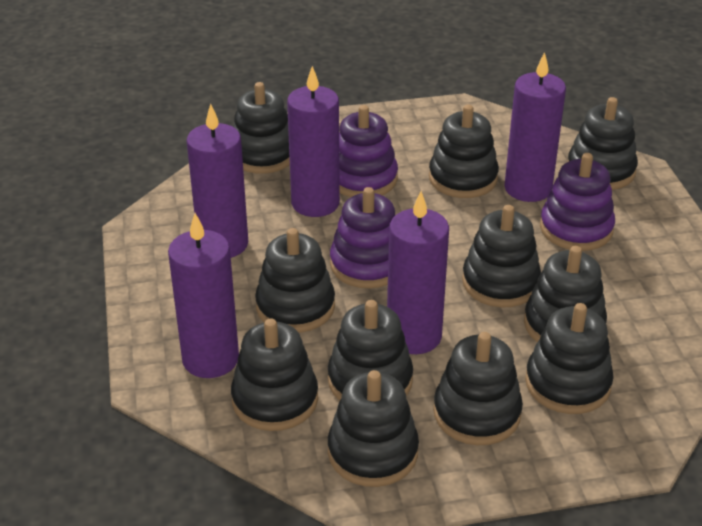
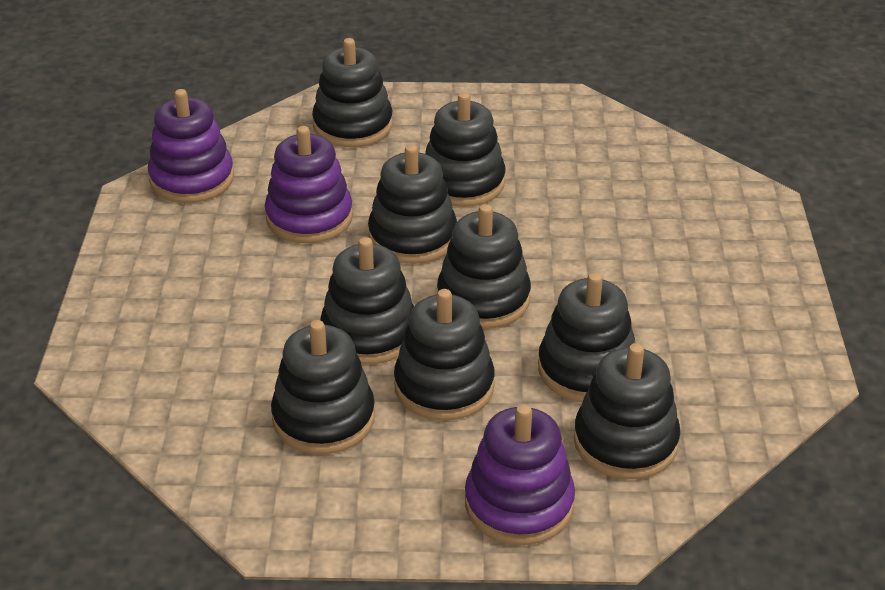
black stacking toy: [231,319,318,431] [233,82,290,174] [255,228,335,333] [328,300,413,401] [328,370,419,487] [429,105,499,198] [433,332,523,445] [462,205,541,307] [524,246,607,342] [525,303,614,414] [568,97,638,190] = 11 -> [271,320,375,454] [312,38,393,147] [320,237,414,365] [368,144,457,264] [394,289,495,421] [425,92,506,207] [437,204,531,329] [538,273,635,402] [574,343,680,479] = 9
purple candle: [168,213,239,378] [186,103,248,258] [287,66,340,217] [387,191,449,354] [504,52,566,202] = 5 -> none = 0

